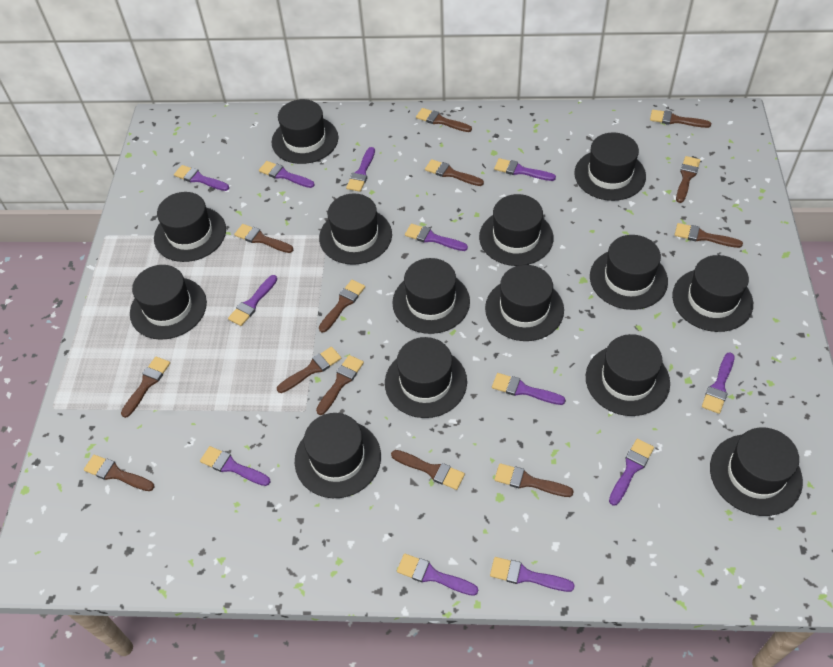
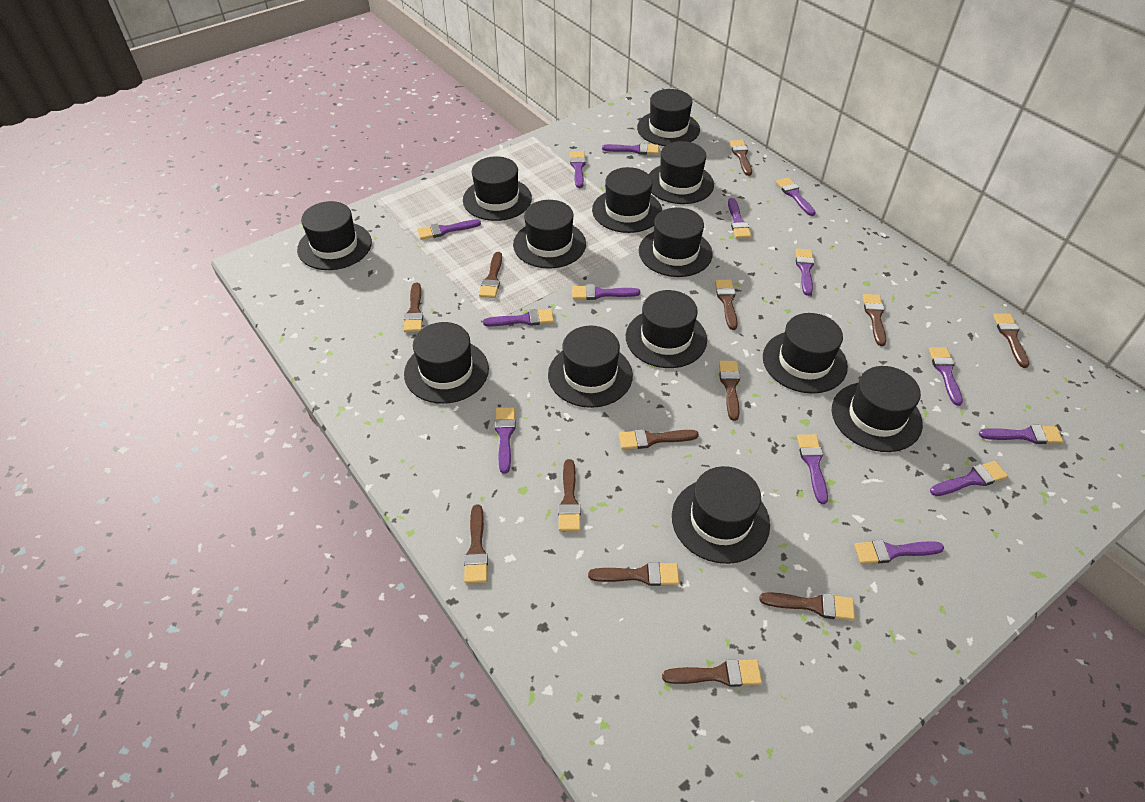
black hat: [130,265,207,340] [154,192,226,262] [272,99,338,164] [295,413,381,498] [319,193,392,265] [385,337,467,418] [392,258,470,334] [479,194,554,266] [485,265,564,341] [574,132,646,201] [586,334,670,416] [590,235,668,310] [672,255,753,332] [710,427,803,516] = 14 -> [297,201,372,270] [404,322,489,404] [463,156,532,221] [513,200,586,268] [548,326,633,408] [592,167,662,233] [626,290,707,368] [637,89,700,146] [639,207,713,277] [649,141,714,204] [672,466,770,564] [763,313,848,394] [832,366,923,452] = 13
purple brush: [174,165,229,191] [200,446,270,486] [228,275,277,326] [259,161,315,188] [346,147,375,192] [397,553,478,596] [405,224,468,251] [490,557,575,592] [492,373,565,405] [494,158,556,181] [609,439,654,506] [702,352,734,414] = 12 -> [417,219,481,240] [483,309,554,326] [495,407,516,474] [570,151,586,188] [572,285,640,300] [602,143,659,155] [728,198,751,239] [776,177,816,216] [795,249,814,296] [797,434,828,504] [854,540,944,564] [929,347,963,406] [930,461,1008,496] [979,425,1063,444] = 14

